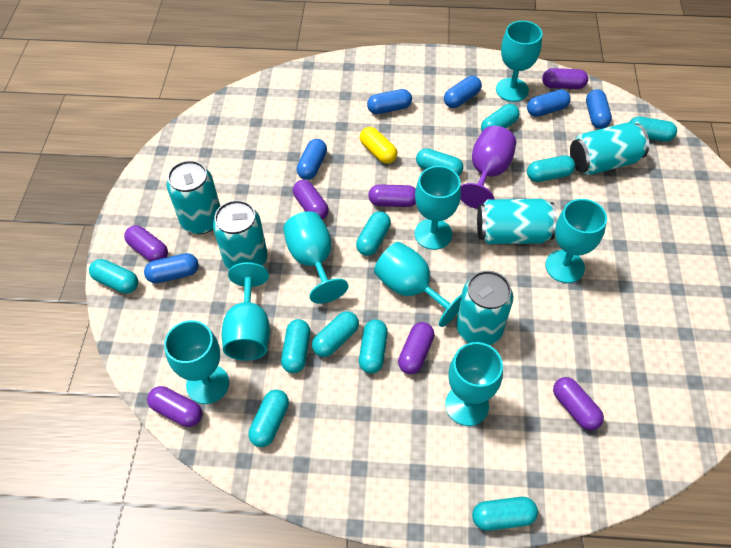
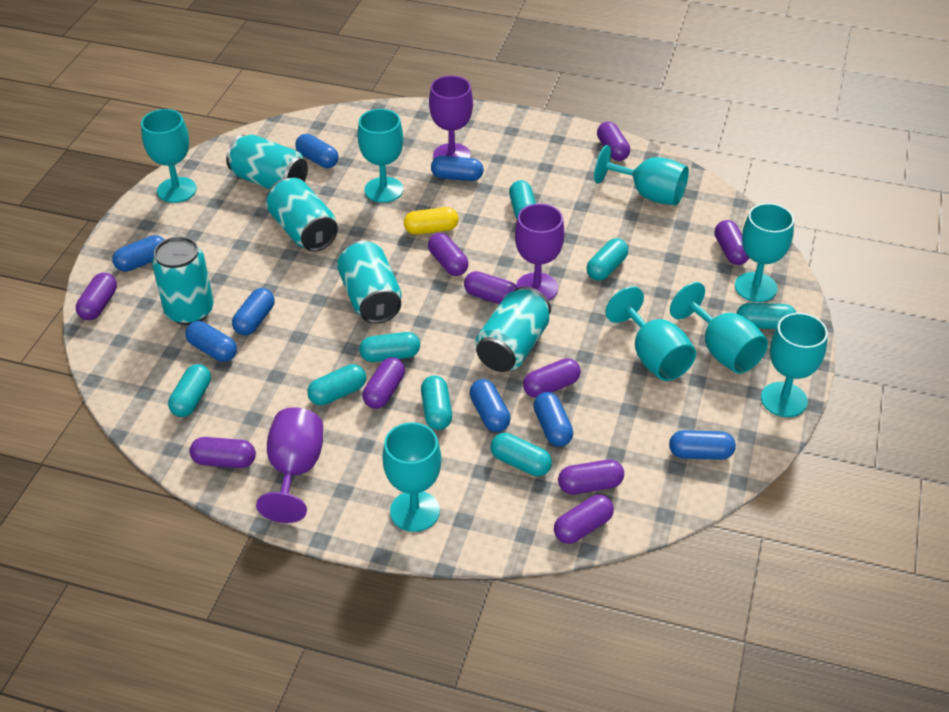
blue capsule: [144,253,199,284] [297,139,327,180] [367,89,412,114] [444,76,482,108] [527,89,571,117] [586,89,612,129] = 6 -> [112,235,165,272] [185,321,237,362] [232,288,275,335] [295,134,339,168] [431,156,483,181] [469,379,511,432] [533,392,573,447] [669,430,736,460] = 8
purple capsule: [124,225,168,262] [147,386,202,427] [293,180,329,220] [368,184,416,207] [398,322,434,374] [542,68,588,89] [553,377,604,431] = 7 -> [76,273,117,320] [190,437,256,468] [363,357,405,409] [428,233,469,276] [464,271,518,304] [523,358,581,398] [554,495,614,544] [558,460,624,494] [597,122,630,161] [715,220,749,265] = 10
purple goblet: [460,126,516,209] = 1 -> [256,407,323,523] [429,76,473,159] [515,203,564,301] = 3
turquoise capsule: [89,259,138,294] [248,390,289,447] [281,319,310,373] [312,311,359,357] [356,211,391,256] [359,320,388,374] [416,148,463,176] [472,497,538,531] [481,104,520,131] [527,156,575,182] [629,117,677,142] = 11 -> [168,364,211,417] [307,364,366,405] [359,332,420,362] [421,376,452,430] [490,433,552,476] [509,180,536,218] [587,238,628,281] [737,303,796,329] = 8

